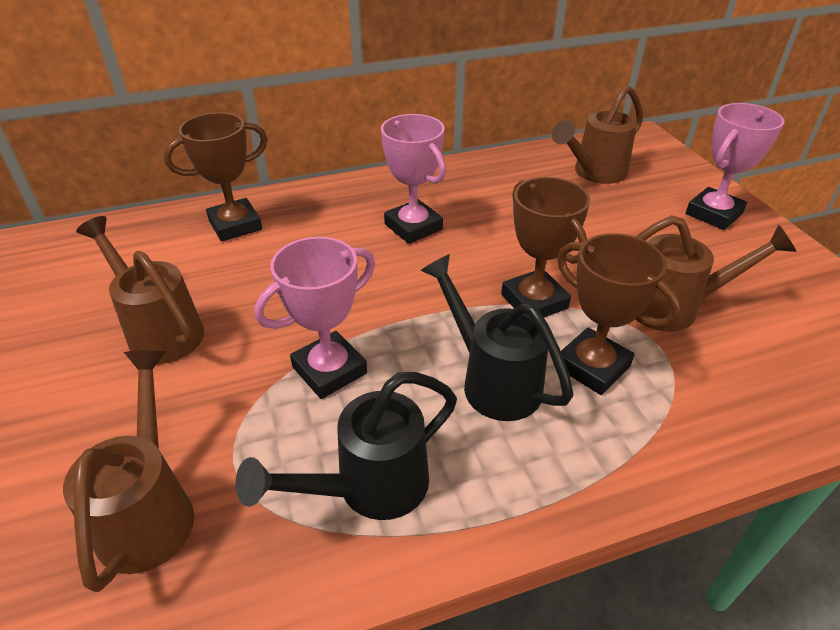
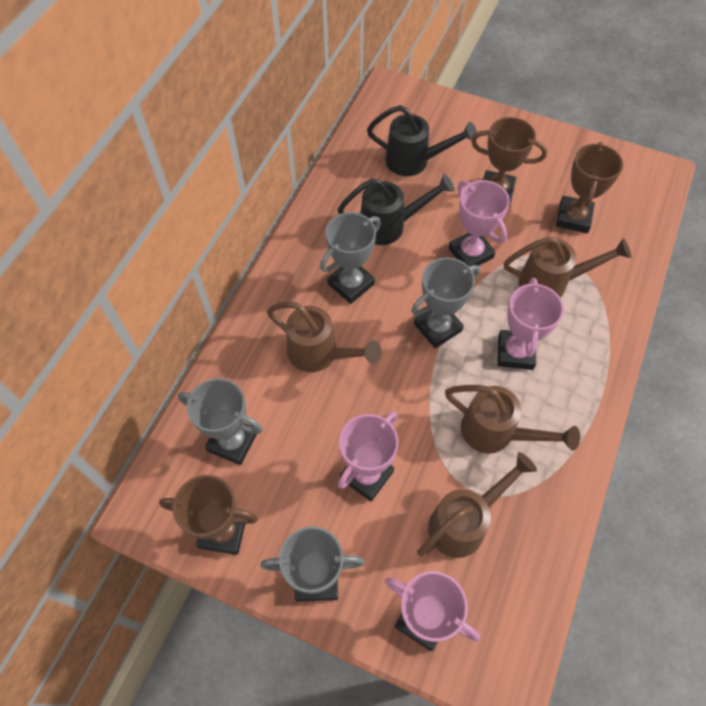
grey trophy: none = 0 -> [178,378,263,465] [261,526,365,601] [320,212,381,304] [411,257,480,348] = 4
pink trophy: [254,237,375,399] [381,114,446,244] [686,103,784,230] = 3 -> [338,411,399,501] [385,571,480,651] [449,180,510,266] [497,278,564,370] = 4

